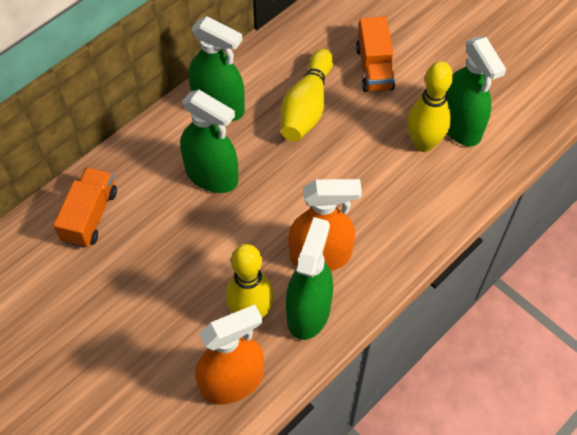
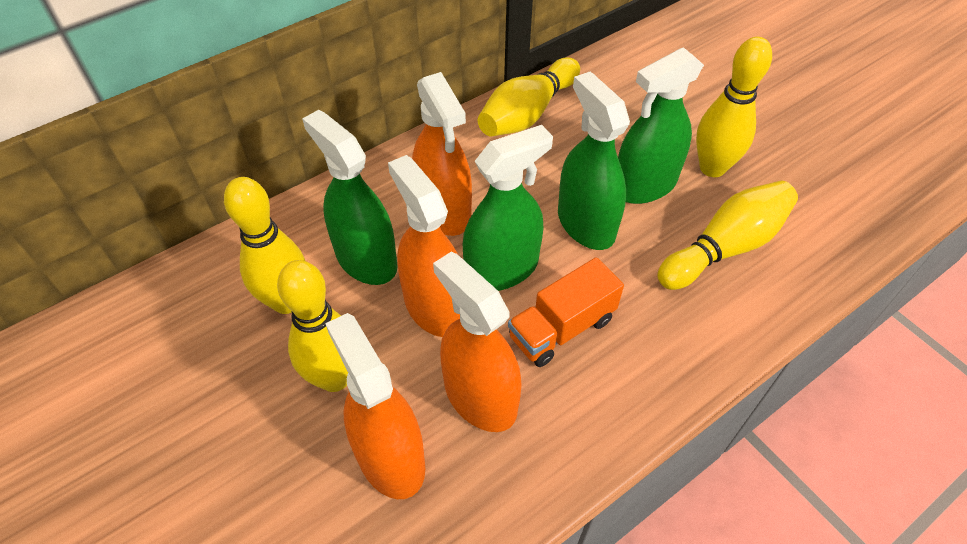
orange spray bottle: [195,305,264,405] [288,179,362,271] = 2 -> [325,313,425,499] [388,155,460,337] [412,72,472,236] [433,252,522,432] = 4
orange truck: [53,167,117,248] [356,16,395,92] = 2 -> [508,257,624,367] = 1
yellow bowling pin: [226,244,274,318] [281,49,334,142] [407,61,453,152] = 3 -> [224,177,305,314] [277,260,348,392] [478,57,580,137] [658,180,798,290] [696,37,772,177] = 5

